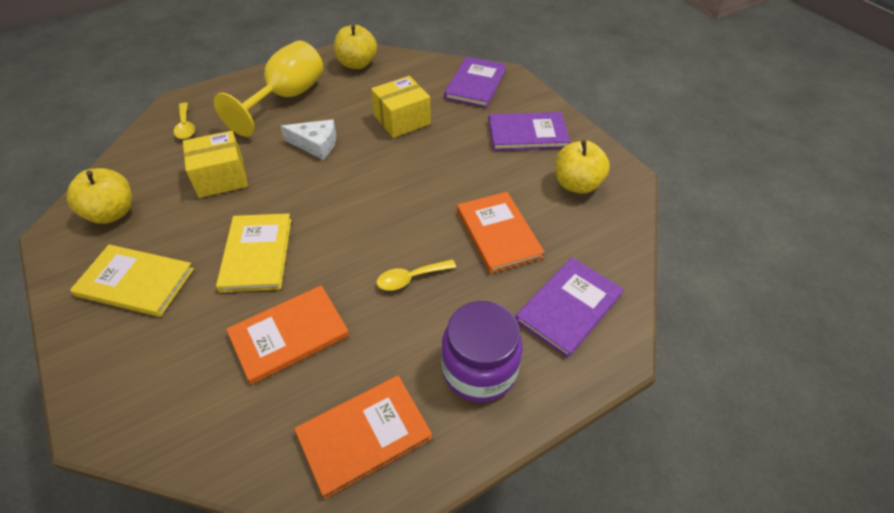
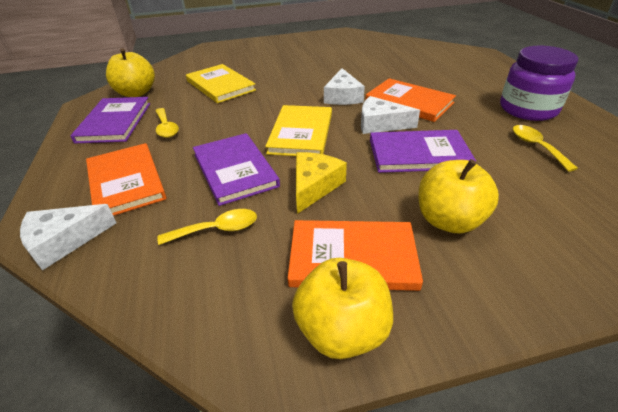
white cheese: [281,119,336,160] = 1 -> [20,204,117,271] [324,68,365,105] [361,96,420,134] = 3
yellow box: [183,131,248,198] [371,76,431,138] = 2 -> none = 0
yellow cheese: none = 0 -> [296,152,347,214] = 1
yellow goblet: [214,40,323,137] = 1 -> none = 0
yellow spoon: [174,102,195,139] [376,259,456,291] = 2 -> [155,108,179,138] [157,209,257,245] [513,125,578,172] = 3

